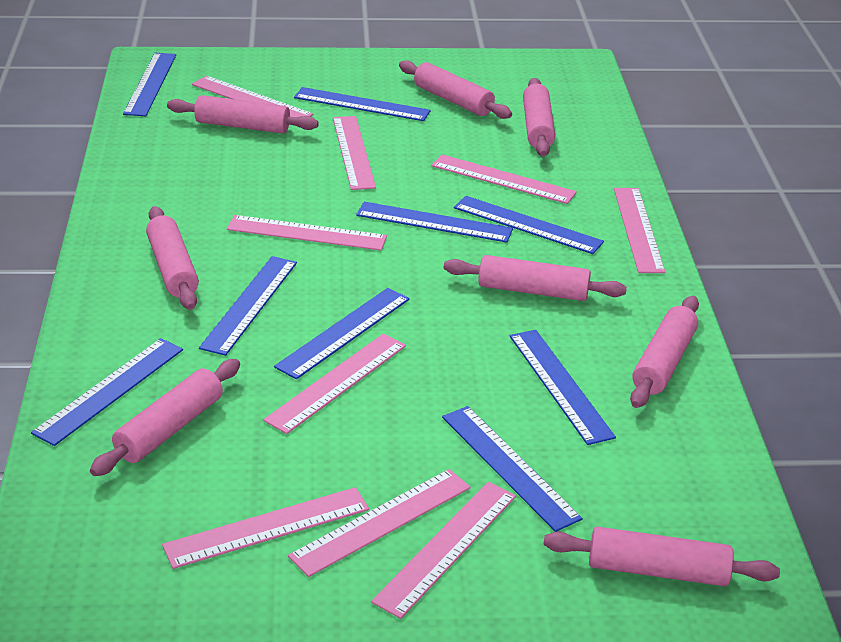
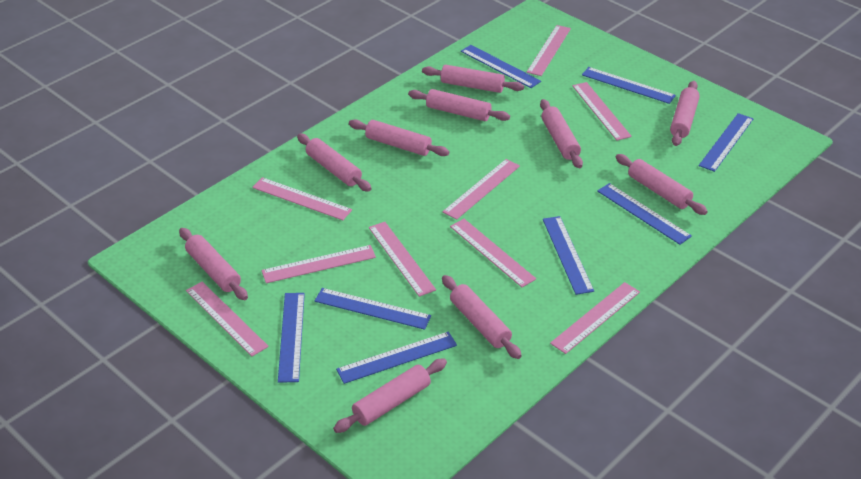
blue ruler: [31,338,183,446] [123,53,176,116] [199,256,297,356] [274,288,410,379] [294,87,431,121] [356,202,513,243] [442,406,583,532] [454,196,604,254] [510,330,616,445] = 9 -> [278,293,305,383] [315,288,431,330] [336,331,457,384] [461,45,541,88] [543,216,594,295] [582,67,676,104] [597,183,692,245] [699,113,753,172] = 8
pink rolling pin: [90,359,240,476] [146,206,199,310] [167,95,319,134] [399,60,512,119] [444,255,627,301] [523,78,555,156] [543,527,780,586] [630,296,699,408] = 8 -> [179,228,248,300] [297,134,371,192] [333,358,447,433] [349,119,449,156] [408,89,510,121] [422,65,524,93] [442,275,522,359] [540,99,583,168] [616,154,708,215] [670,81,700,146] = 10

